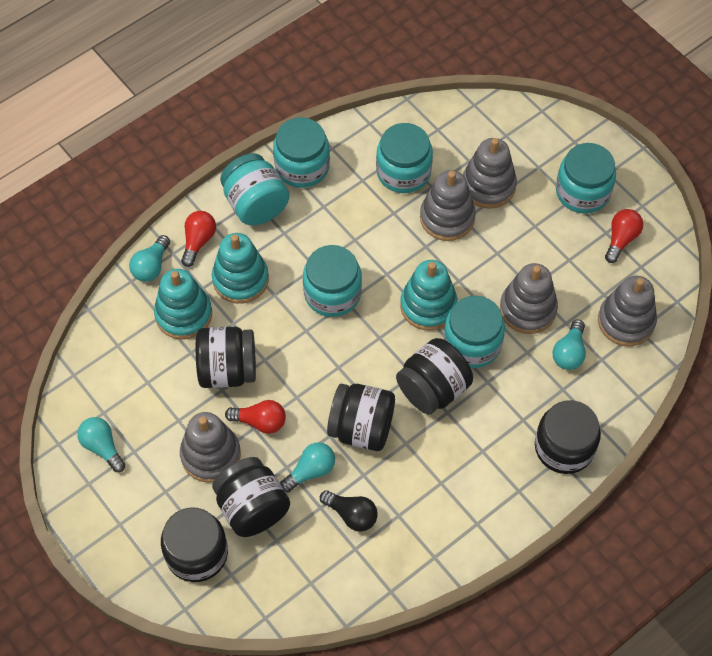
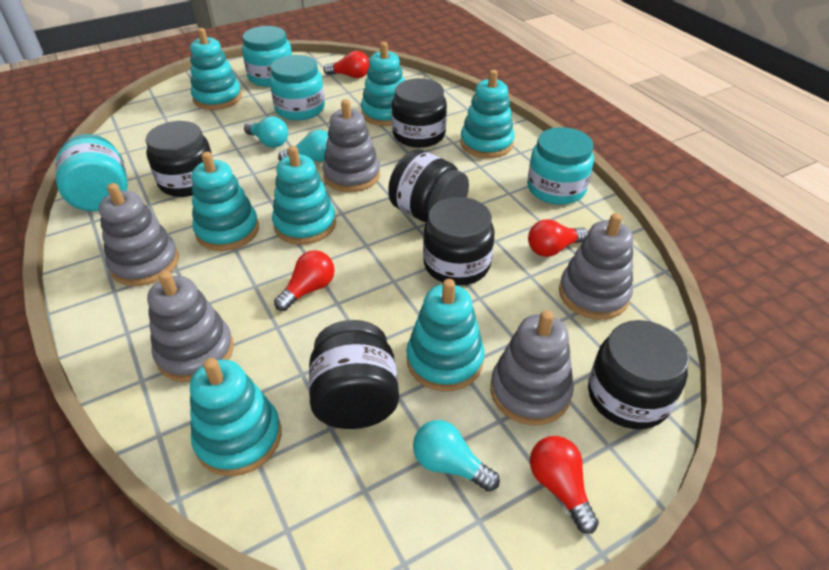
black light bulb: [320,490,378,532] = 1 -> none = 0
red light bulb: [181,211,216,267] [225,400,286,434] [605,209,643,263] = 3 -> [274,250,334,311] [323,51,370,78] [528,219,588,257] [530,436,599,534] = 4
turquoise jar: [220,153,290,225] [273,118,330,188] [303,245,362,317] [376,123,433,193] [443,296,505,368] [556,143,616,213] = 6 -> [55,134,128,212] [242,26,292,87] [270,55,325,120] [527,127,594,205] = 4
turquoise light bulb: [77,417,126,472] [129,235,170,282] [280,442,335,493] [552,319,586,370] = 4 -> [244,116,288,148] [278,130,328,162] [413,420,500,492] = 3
turquoise stacking toy: [154,269,212,340] [212,233,269,304] [400,260,458,331] = 3 -> [190,28,242,110] [190,358,281,476] [192,152,259,251] [272,146,336,245] [361,42,405,126] [406,279,484,391] [460,70,515,158] = 7

